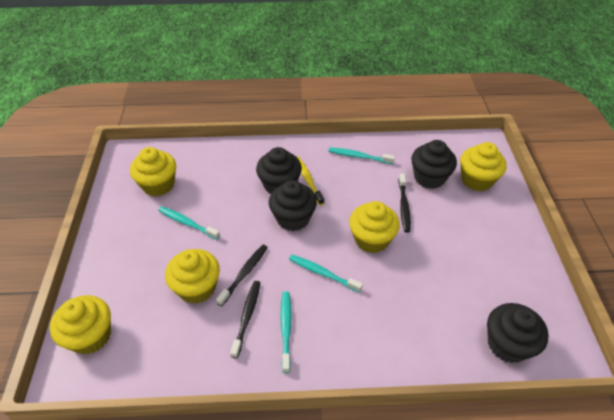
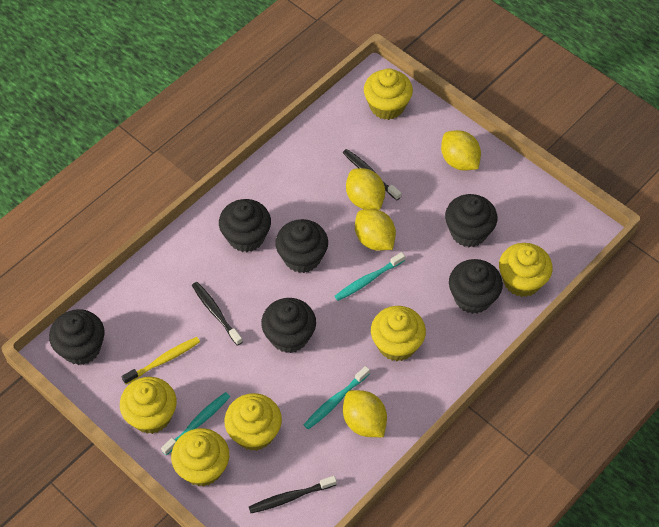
black cupcake: [256,147,302,194] [269,180,317,231] [411,140,457,189] [487,303,549,363] = 4 -> [49,309,105,365] [219,199,271,252] [261,298,316,353] [275,219,328,273] [445,194,497,247] [449,259,503,314] = 6
turquoise toothbrush: [158,206,220,240] [280,291,292,373] [289,255,363,293] [328,148,395,164] = 4 -> [161,392,230,456] [304,366,370,429] [335,252,405,301] = 3
yellow cupcake: [50,295,111,354] [130,147,176,196] [165,249,220,304] [349,201,400,253] [460,142,507,191] = 5 -> [120,377,177,434] [171,428,229,486] [224,393,282,451] [364,68,413,120] [371,306,426,361] [499,243,553,297] = 6
yellow lemon: none = 0 -> [343,390,387,437] [346,168,385,210] [355,209,396,251] [441,130,481,171] = 4

